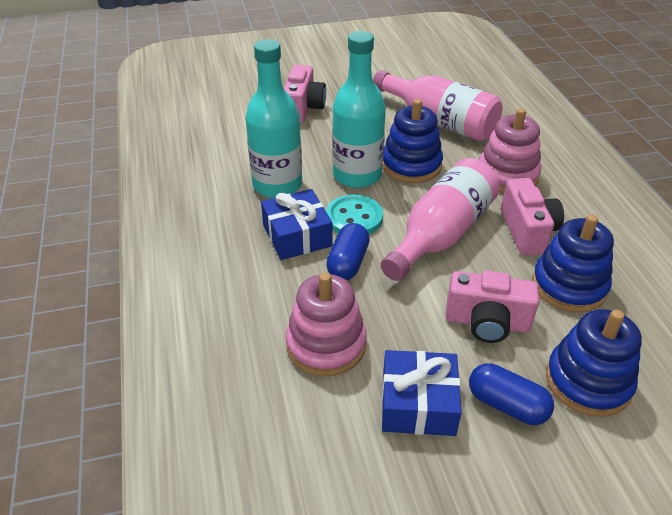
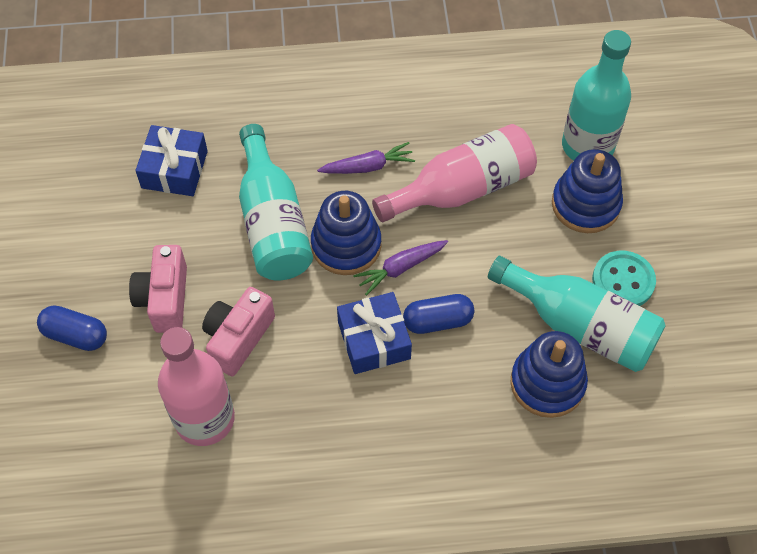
pink camera: [284,65,326,123] [445,271,539,343] [501,178,564,256] = 3 -> [129,245,187,333] [202,287,275,376] = 2
pink stacking toy: [286,272,367,376] [479,108,541,193] = 2 -> none = 0
purple carrot: none = 0 -> [317,142,415,174] [353,240,448,296] = 2
turquoise bottle: [245,39,302,198] [332,31,386,188] = 2 -> [239,124,313,280] [488,256,666,372] [562,30,631,161] = 3

